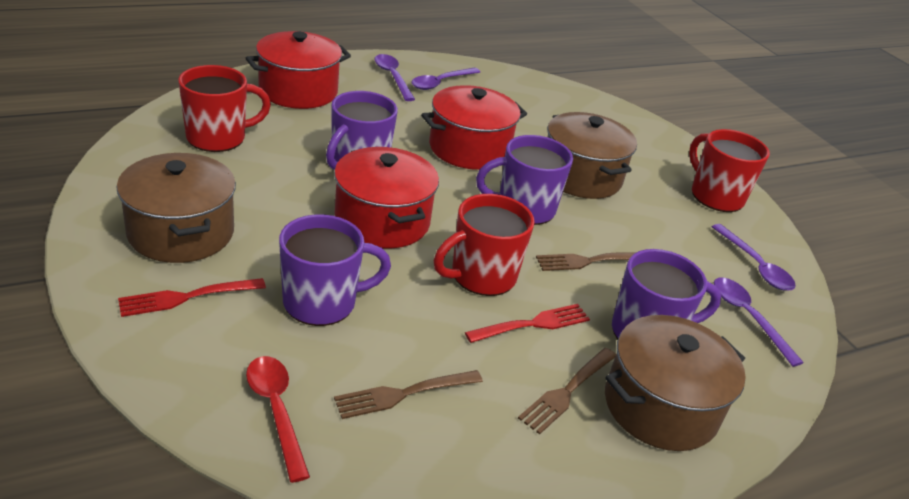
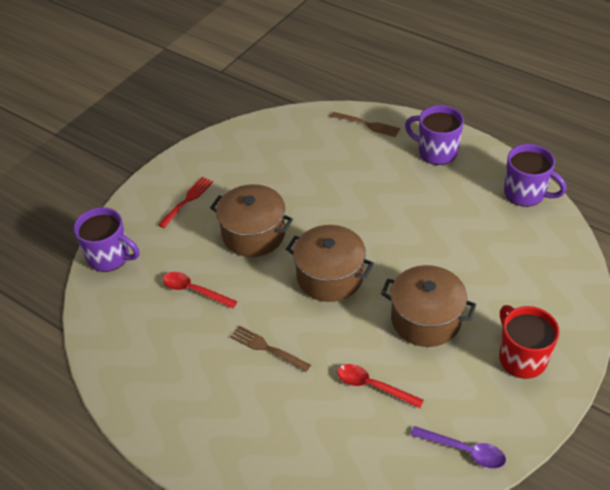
brown fork: [334,370,483,419] [518,348,616,435] [536,252,636,271] = 3 -> [230,326,311,372] [331,112,400,137] = 2
purple mug: [279,214,391,326] [326,91,398,170] [476,135,573,225] [612,249,721,339] = 4 -> [74,207,140,272] [405,105,464,165] [504,144,567,207] = 3
purple spoon: [374,54,415,101] [412,68,480,90] [712,224,796,291] [714,277,804,367] = 4 -> [411,426,506,469] = 1
red fork: [118,278,266,317] [465,304,590,343] = 2 -> [158,177,213,228] = 1
red mug: [178,65,271,152] [434,194,535,296] [689,129,770,212] = 3 -> [499,305,560,379] = 1
red pot: [246,31,351,109] [334,147,439,248] [421,85,527,170] = 3 -> none = 0
red spoon: [246,356,310,483] = 1 -> [163,272,237,309] [337,364,424,409] = 2

